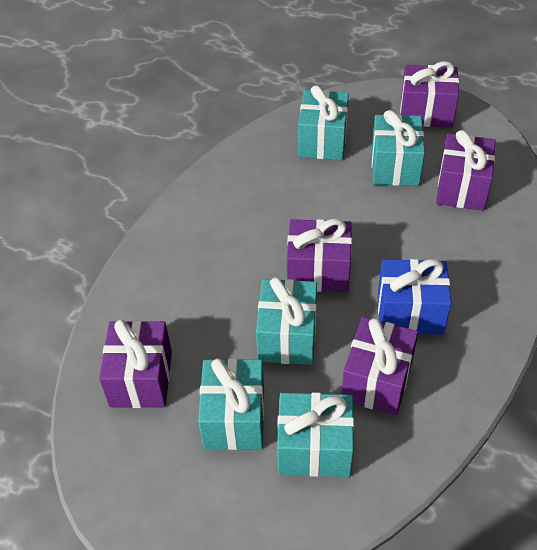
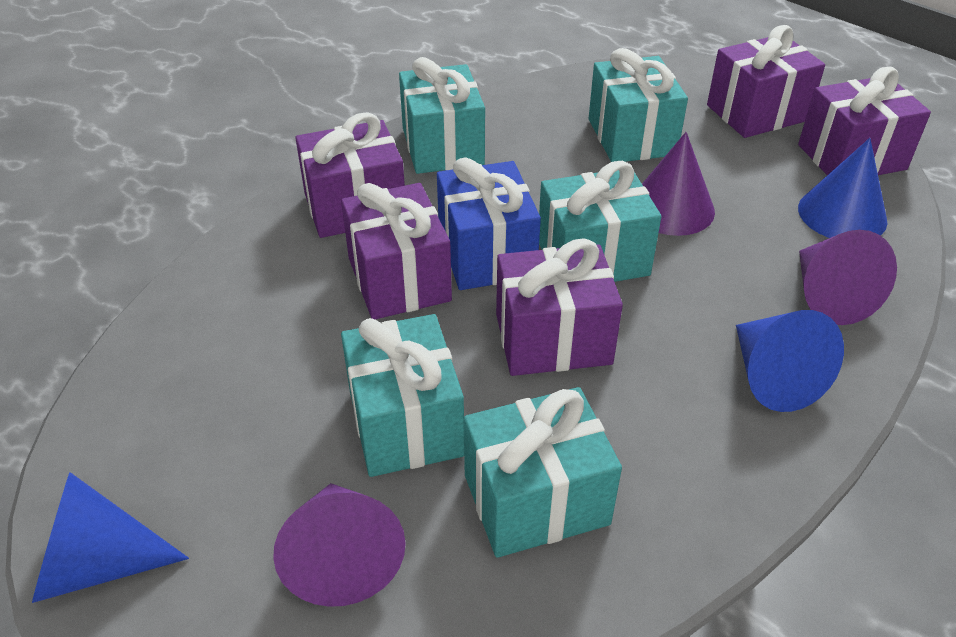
blue cone: none = 0 -> [32,472,189,603] [736,310,844,412] [798,138,887,238] = 3
purple cone: none = 0 -> [273,483,406,607] [642,132,715,236] [799,230,897,325] = 3

